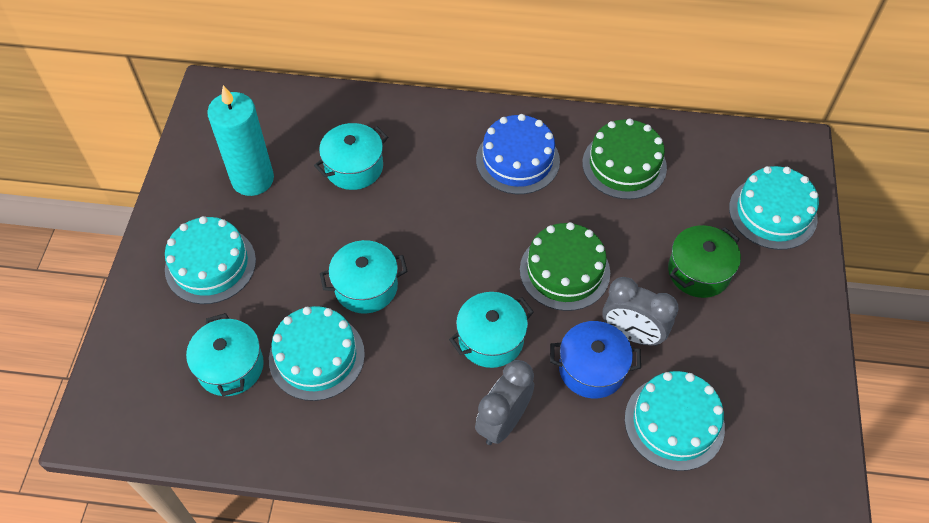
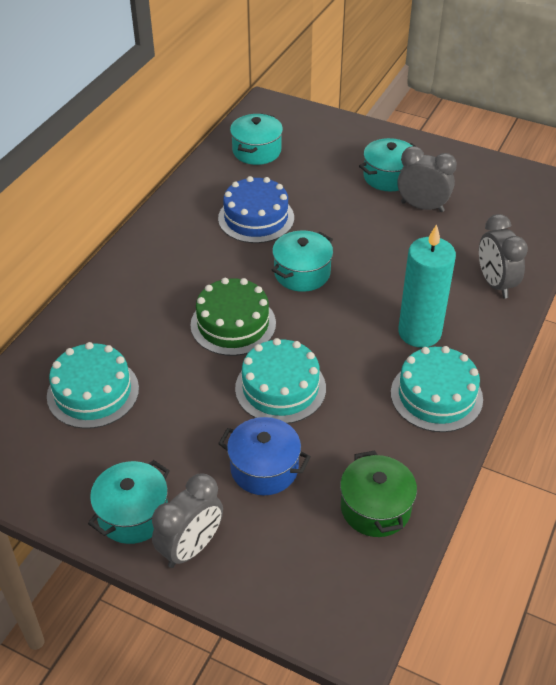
green cake: [520,222,610,311] [582,118,667,199] = 2 -> [190,278,276,356] = 1
grey clock: [475,360,534,445] [603,277,679,346] = 2 -> [152,473,223,568] [397,146,457,212] [479,214,528,298] = 3
turquoise cake: [165,216,256,304] [269,306,365,401] [625,371,725,471] [729,166,819,250] = 4 -> [47,342,139,429] [235,338,326,424] [391,346,483,432] = 3

